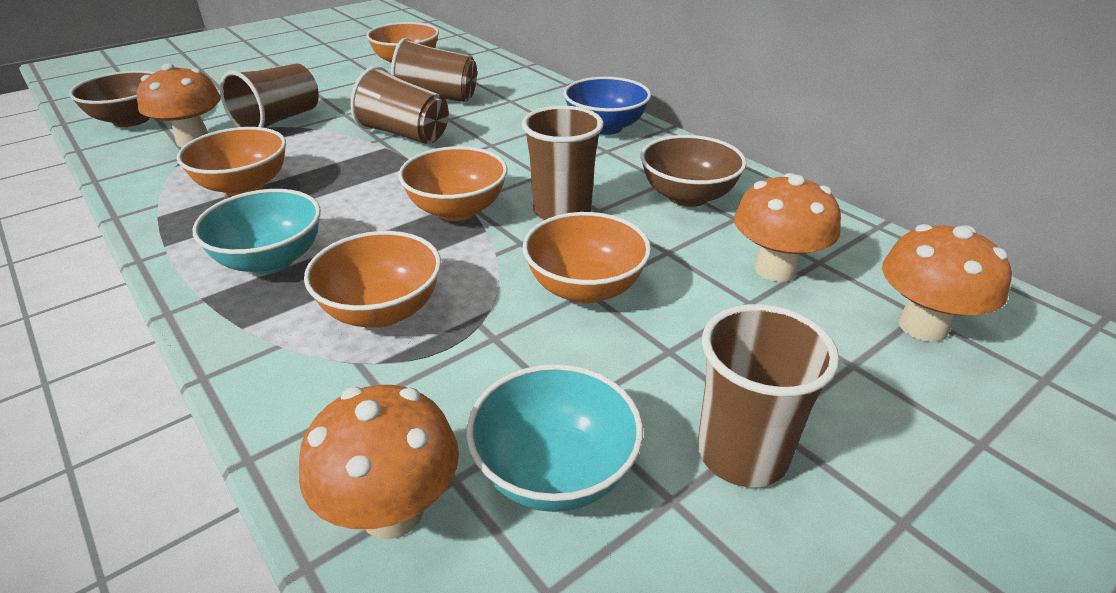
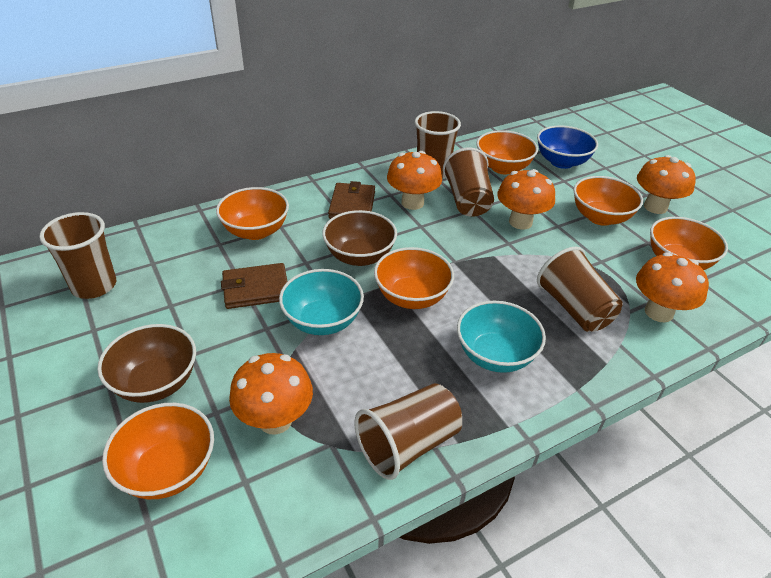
brown wallet: none = 0 -> [221,263,288,309] [328,181,375,219] = 2
orange bowl: [177,127,286,196] [304,231,441,328] [366,22,439,63] [398,146,508,221] [523,212,651,303] = 5 -> [102,403,214,499] [216,187,289,240] [374,247,454,309] [476,130,538,174] [573,176,643,226] [650,217,728,270] = 6
orange mushroom: [136,63,221,147] [299,385,459,540] [734,173,841,282] [882,224,1012,342] = 4 -> [229,353,313,435] [387,151,442,210] [497,169,555,229] [636,252,709,322] [637,155,696,214] = 5

